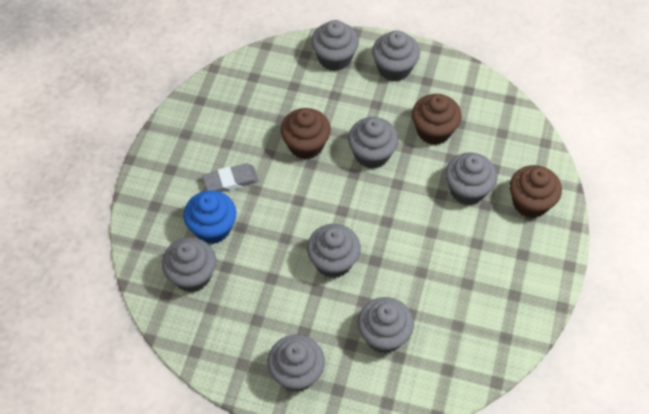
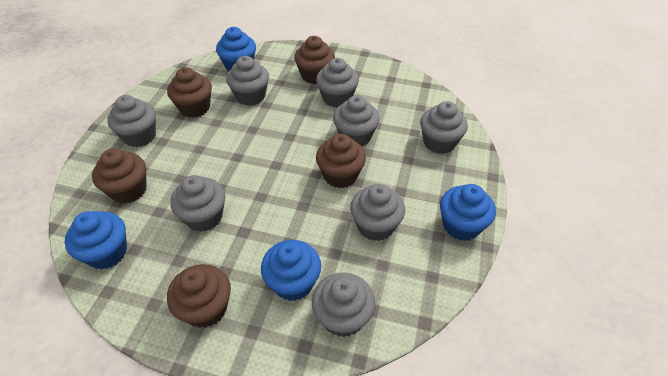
blue cupcake: [184,190,236,244] = 1 -> [65,211,127,270] [216,27,256,71] [261,240,321,301] [440,184,496,241] = 4
brown cupcake: [281,108,331,159] [412,94,462,145] [510,165,562,218] = 3 -> [92,149,147,204] [167,67,212,118] [167,264,231,328] [294,36,335,84] [316,134,366,188] = 5
grey eraser: [202,163,259,192] = 1 -> none = 0

